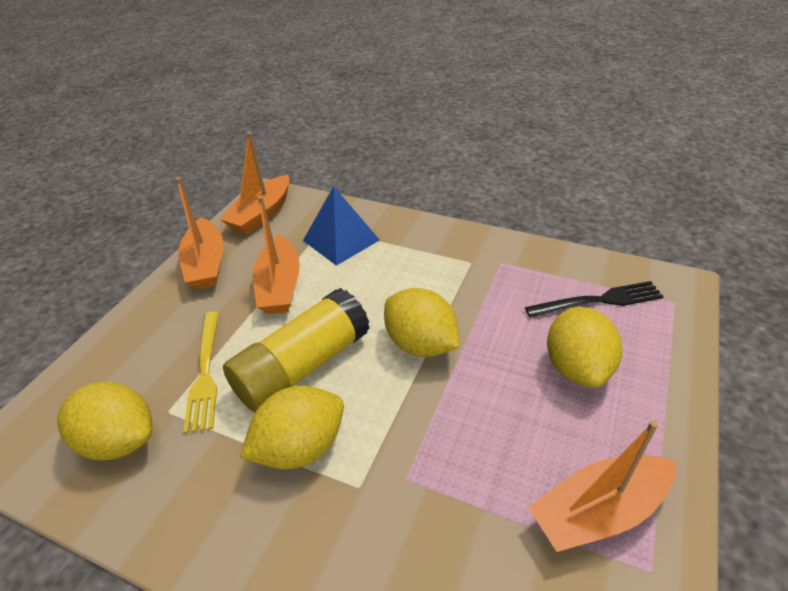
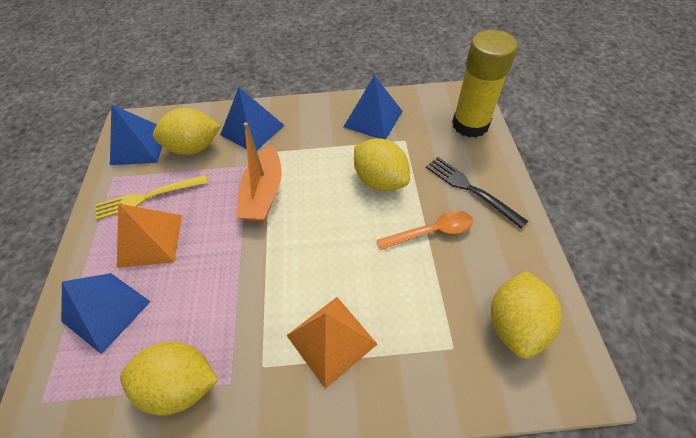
blue pyramid: [303,186,380,266] = 1 -> [61,273,151,354] [110,104,162,165] [220,87,284,150] [343,75,403,139] = 4
orange boat: [175,177,224,290] [220,132,290,234] [253,196,300,314] [528,420,676,552] = 4 -> [236,122,282,221] = 1
orange pyramid: none = 0 -> [117,204,182,268] [286,297,377,389] = 2
orange spoon: none = 0 -> [377,210,473,250] = 1

